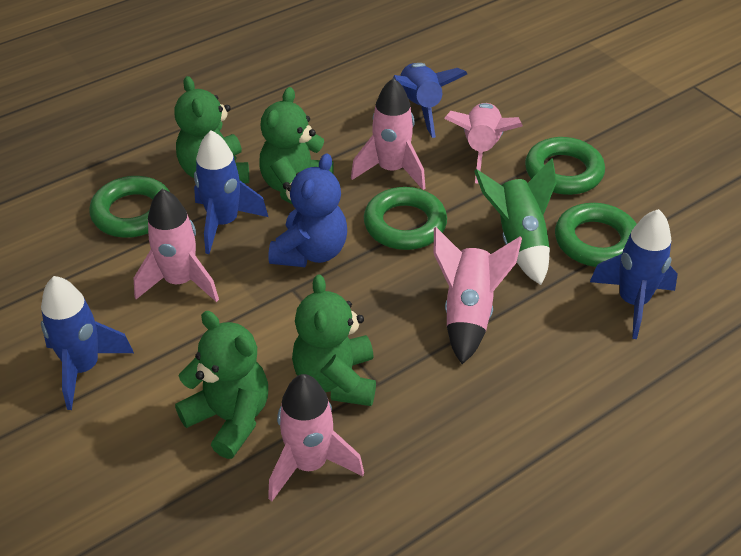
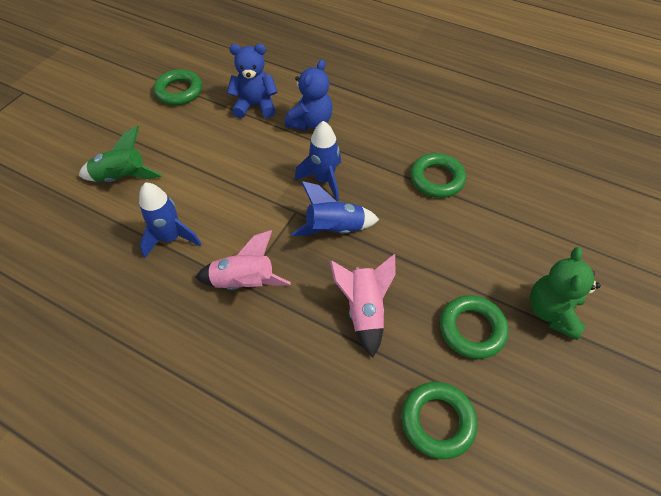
blue rocket: [41,276,134,410] [194,130,268,254] [393,63,467,138] [590,209,678,339] = 4 -> [139,182,202,258] [291,181,379,236] [295,121,341,201] = 3
blue teddy bear: [268,153,347,267] = 1 -> [227,44,278,118] [285,59,333,131] = 2
green teddy bear: [174,76,249,183] [175,311,268,459] [259,87,334,204] [292,274,376,406] = 4 -> [530,247,601,340] = 1
pink rocket: [134,189,219,302] [268,374,364,502] [351,78,425,190] [434,227,522,364] [444,103,523,184] = 5 -> [195,230,291,290] [330,254,395,357] = 2

